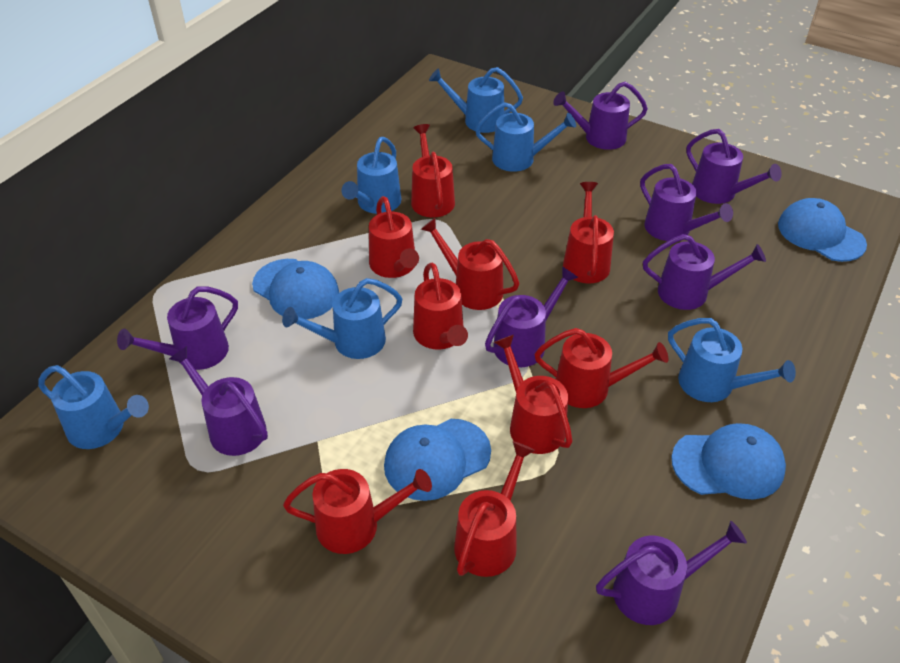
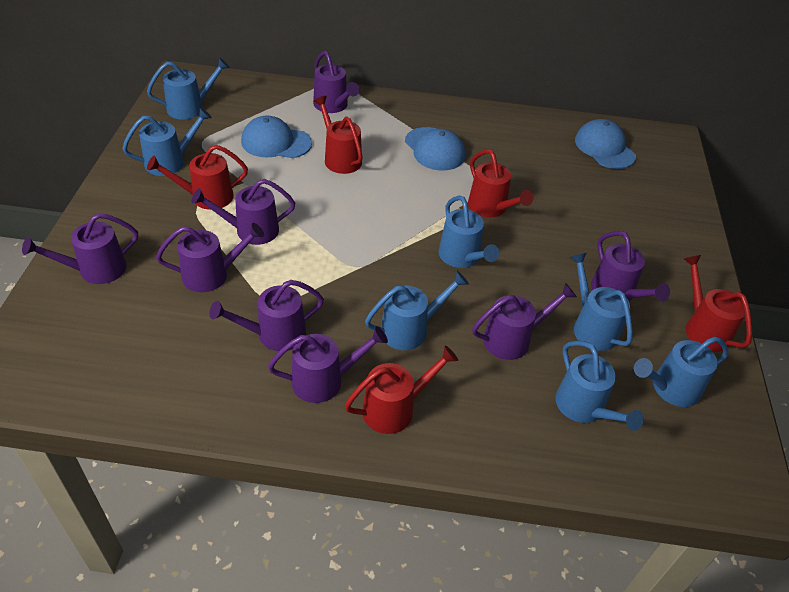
blue cap: [252,259,339,319] [384,419,491,501] [671,423,786,499] [778,198,867,262] = 4 -> [241,115,312,158] [405,127,465,171] [575,119,636,169] = 3
blue watering can: [38,365,149,449] [282,278,403,359] [341,137,401,214] [429,67,523,133] [475,102,576,172] [668,318,796,402] = 6 -> [122,107,212,176] [147,57,230,120] [365,271,469,350] [438,195,499,268] [555,341,644,431] [570,253,633,351] [634,337,728,407] = 7
red watering can: [283,469,432,554] [369,196,419,278] [411,124,455,218] [413,263,468,350] [421,218,519,310] [454,441,535,577] [494,335,573,454] [535,328,668,408] [563,182,614,284] = 9 -> [147,145,248,210] [313,96,363,174] [345,346,458,434] [468,149,533,218] [684,255,752,352] = 5

